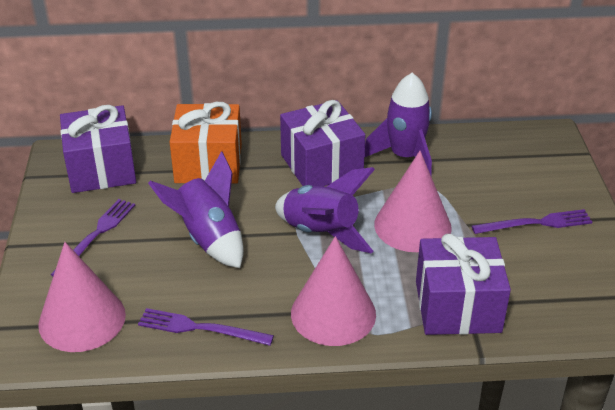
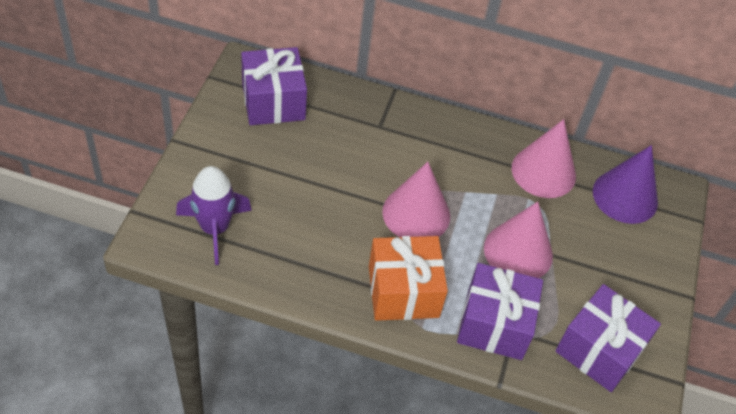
purple cone: none = 0 -> [593,145,658,224] = 1
purple fork: [50,199,135,276] [138,308,274,346] [472,209,592,234] = 3 -> none = 0
purple rocket: [148,151,244,268] [275,167,375,254] [364,73,432,177] = 3 -> [176,166,252,265] = 1

